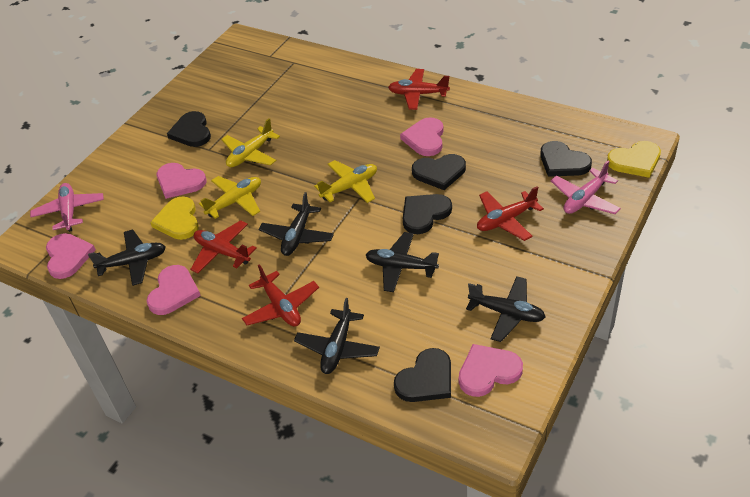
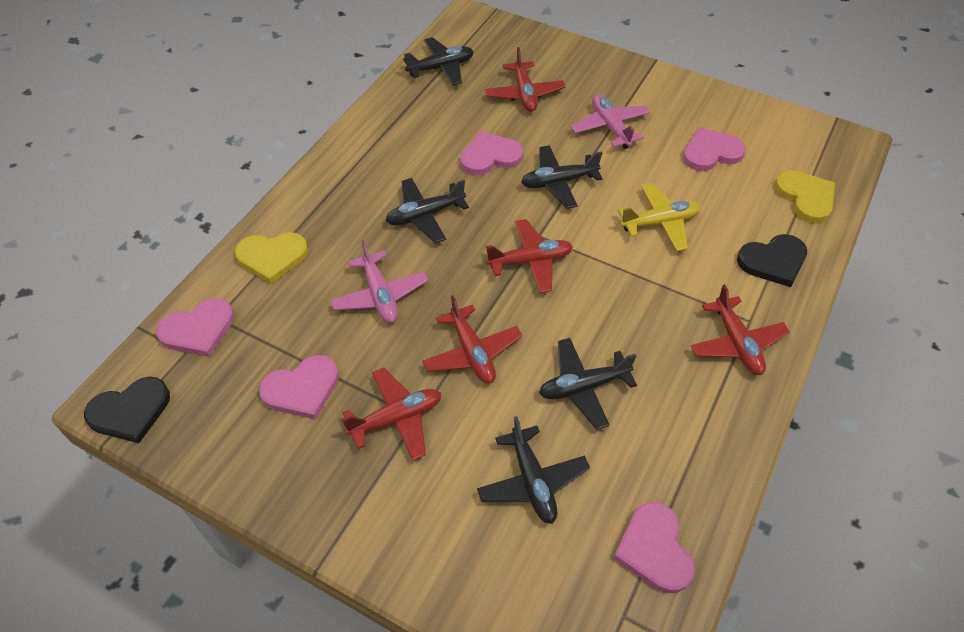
black heart: [167,111,211,147] [394,348,451,402] [403,194,452,234] [412,154,466,190] [540,141,592,177] = 5 -> [84,377,170,443] [737,234,807,287] = 2
red plane: [190,220,257,273] [242,264,319,326] [388,69,450,110] [477,186,544,241] = 4 -> [342,368,442,460] [422,295,522,384] [485,47,565,112] [486,219,573,293] [690,284,790,375] = 5
yellow plane: [199,176,261,219] [221,118,280,167] [314,160,377,203] = 3 -> [618,183,701,251] = 1

